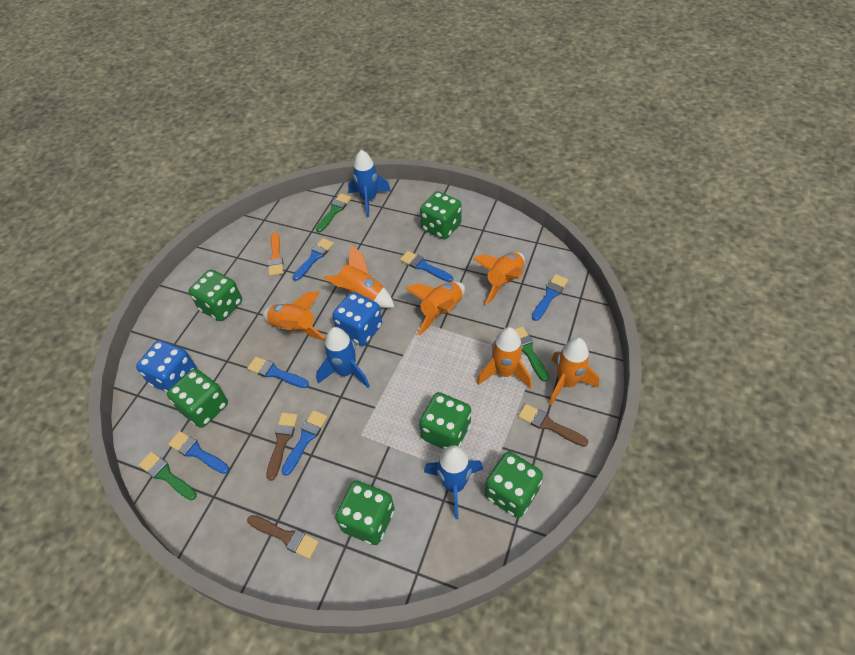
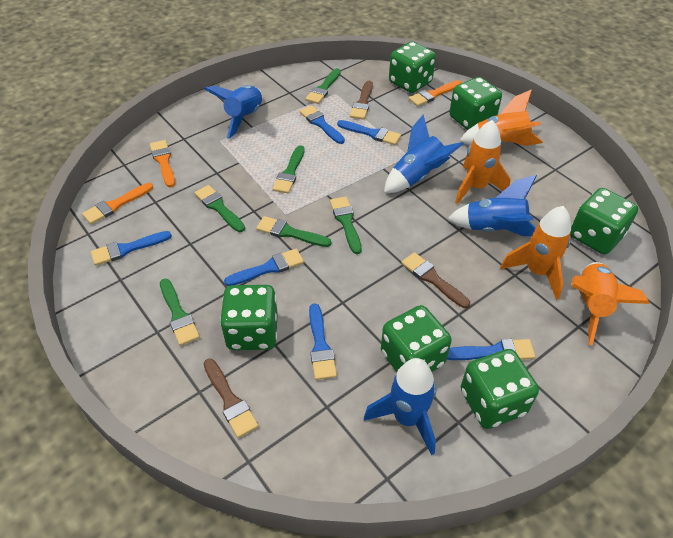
blue dice: [136,340,196,392] [332,292,382,346] = 2 -> none = 0
blue rocket: [316,327,370,388] [348,150,391,217] [424,445,483,519] = 3 -> [204,85,263,139] [364,358,436,456] [384,114,463,193] [448,175,537,236] = 4
green brush: [138,452,197,500] [316,193,351,232] [515,326,549,382] = 3 -> [160,279,200,346] [195,185,245,232] [256,216,331,247] [272,145,305,193] [305,68,341,104] [330,197,362,254] = 6
orange brush: [268,232,283,276] = 1 -> [82,183,153,224] [150,140,175,187] [409,80,462,106] = 3
orange rocket: [263,291,326,341] [323,244,394,308] [405,282,465,336] [473,252,525,305] [477,327,532,389] [549,337,599,405] = 6 -> [455,120,511,204] [459,89,543,146] [500,206,571,300] [571,262,649,345] = 4

